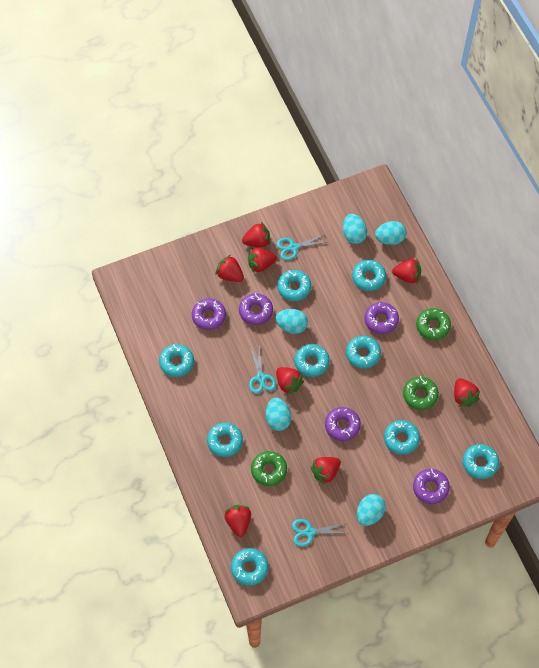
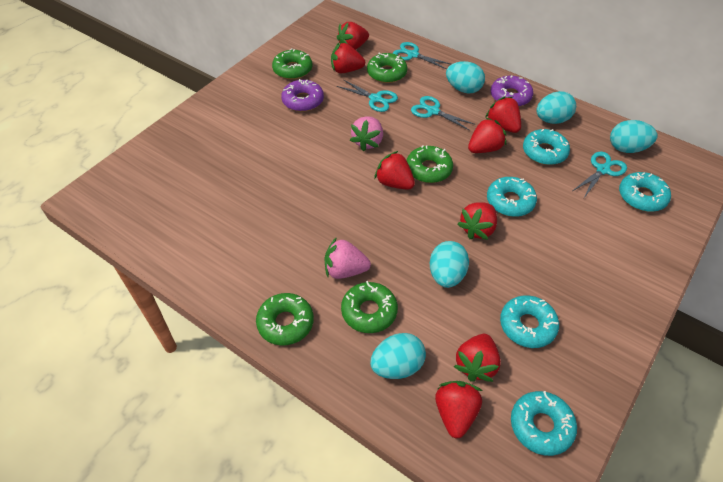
green donut: [251,451,287,486] [403,376,439,410] [416,308,451,340] = 3 -> [256,293,314,346] [272,48,312,79] [341,281,398,333] [367,53,407,83] [406,145,453,183] = 5
pink strawberry: none = 0 -> [325,237,371,279] [350,116,383,152] = 2
purple donut: [192,298,226,330] [239,293,273,325] [325,407,361,441] [365,302,399,334] [413,469,450,504] = 5 -> [281,79,324,112] [491,75,533,107] = 2
turquoise donut: [159,344,194,377] [207,423,243,457] [231,548,268,586] [277,270,311,301] [295,344,329,377] [346,336,381,368] [352,260,386,291] [384,420,420,455] [463,444,499,479] = 9 -> [487,177,537,217] [500,295,559,348] [511,391,577,456] [523,129,570,165] [619,172,671,212] = 5
turquoise scissors: [249,346,276,394] [276,235,327,260] [292,519,345,547] = 3 -> [337,79,398,112] [393,42,450,69] [411,96,474,131] [573,151,627,198] = 4

